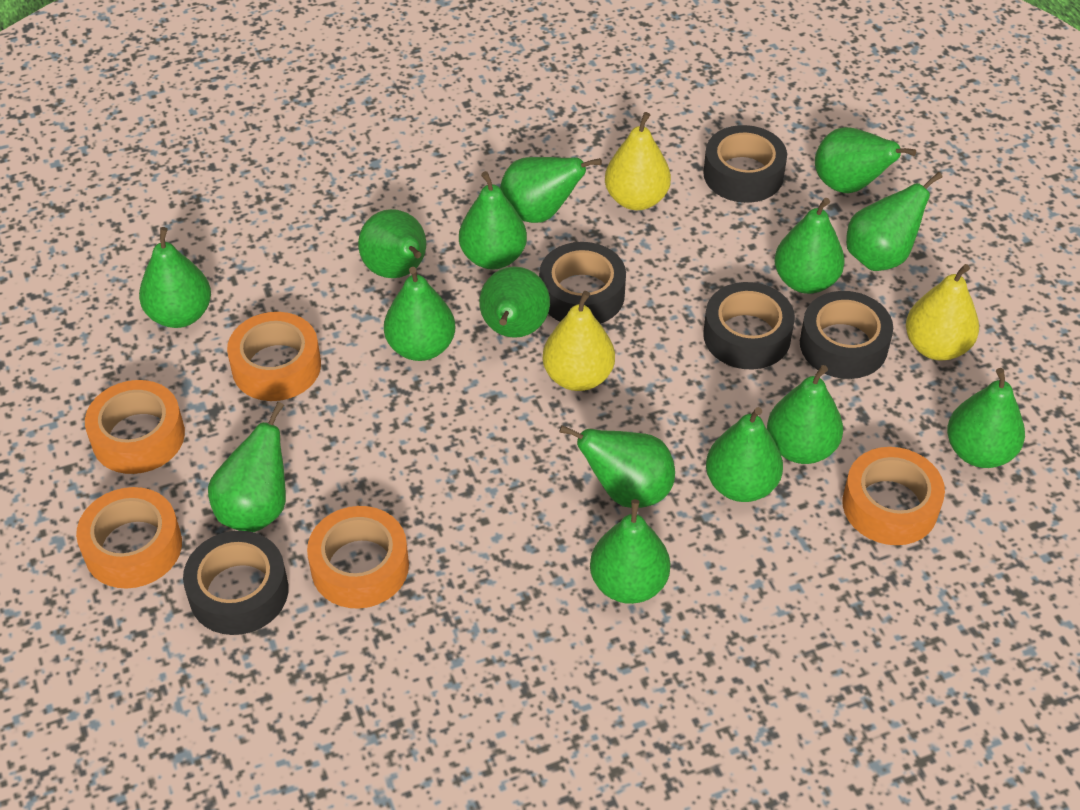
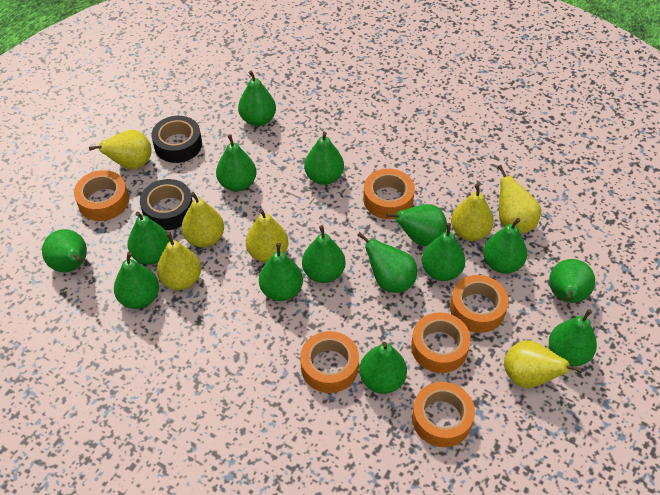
black tape: [183,531,289,635] [539,242,626,324] [703,125,787,203] [703,282,795,369] [800,291,893,379] = 5 -> [140,179,192,230] [151,116,202,163] = 2
orange tape: [76,487,182,589] [85,380,185,474] [227,312,321,401] [307,506,409,609] [842,447,945,545] = 5 -> [74,170,129,221] [300,331,359,393] [363,169,415,219] [411,312,471,373] [412,382,475,447] [450,275,509,333] = 6
yellow pear: [543,291,615,391] [605,112,671,210] [906,264,979,361] = 3 -> [89,130,152,170] [157,233,201,290] [182,192,224,247] [246,209,289,262] [451,184,494,241] [498,165,541,234] [504,340,582,388] = 7

